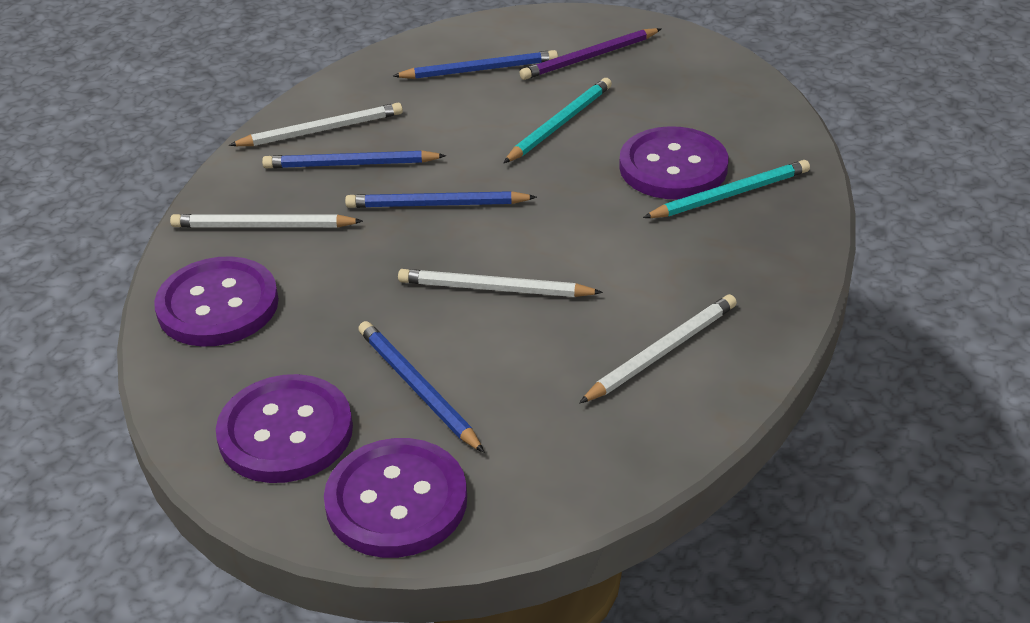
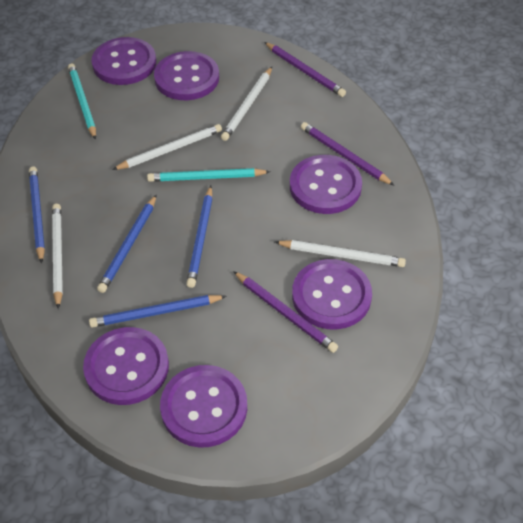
purple button: [154,256,279,347] [216,374,353,483] [324,438,467,558] [619,126,728,200] = 4 -> [83,327,169,405] [91,37,156,85] [154,51,219,100] [160,365,247,448] [290,155,362,214] [292,259,372,330] = 6
purple pencil: [520,28,661,80] = 1 -> [233,271,338,353] [264,42,346,97] [301,122,395,186] = 3

